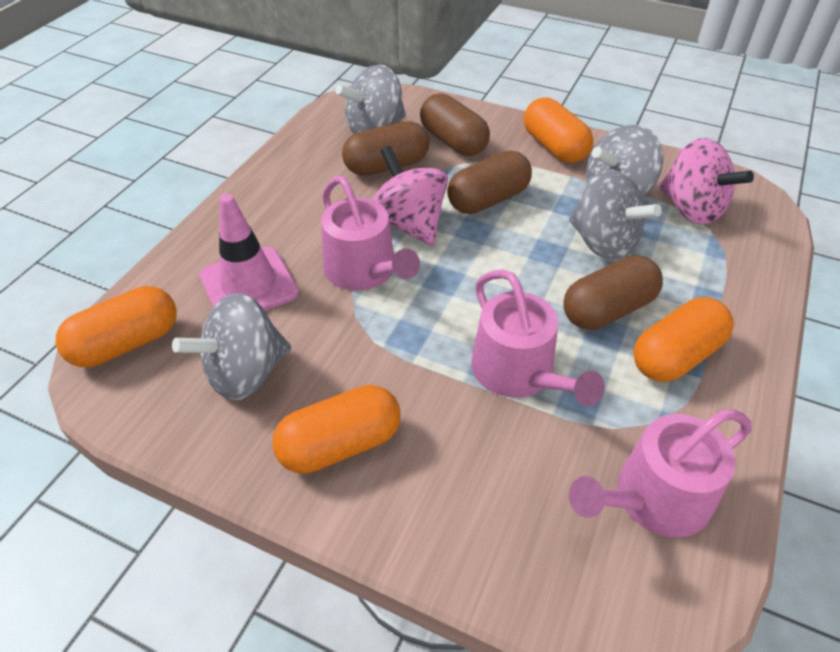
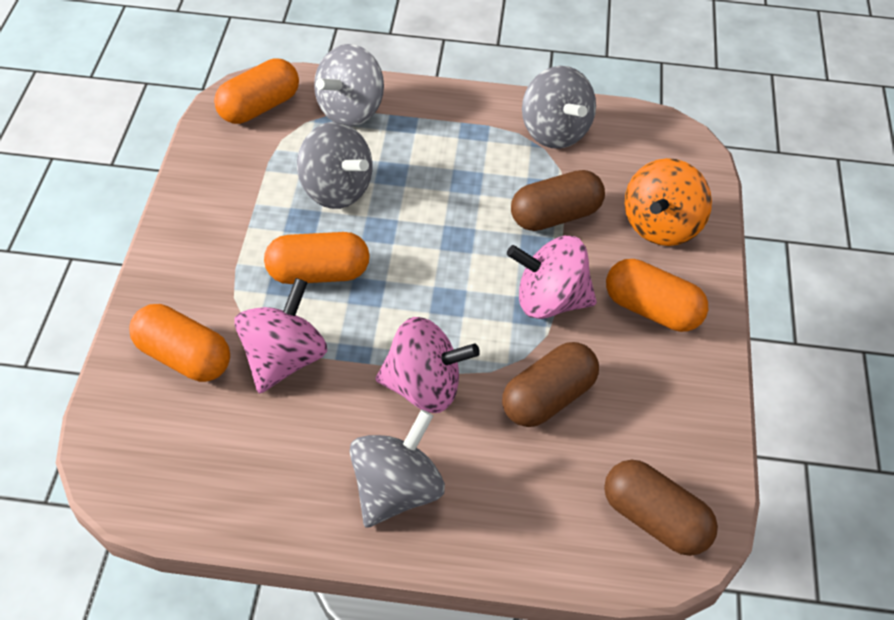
brown capsule: [342,121,429,176] [420,93,490,156] [447,151,532,214] [563,255,663,330] = 4 -> [502,342,599,427] [511,170,605,231] [604,460,718,556] = 3
orange spinning top: none = 0 -> [625,158,712,246] = 1
pink spinning top: [372,146,448,246] [659,138,754,225] = 2 -> [234,278,327,394] [376,317,480,413] [507,236,597,319] = 3
pink traffic cone: [200,194,299,311] = 1 -> none = 0
pink watering can: [321,176,420,291] [471,269,605,406] [569,409,752,538] = 3 -> none = 0

